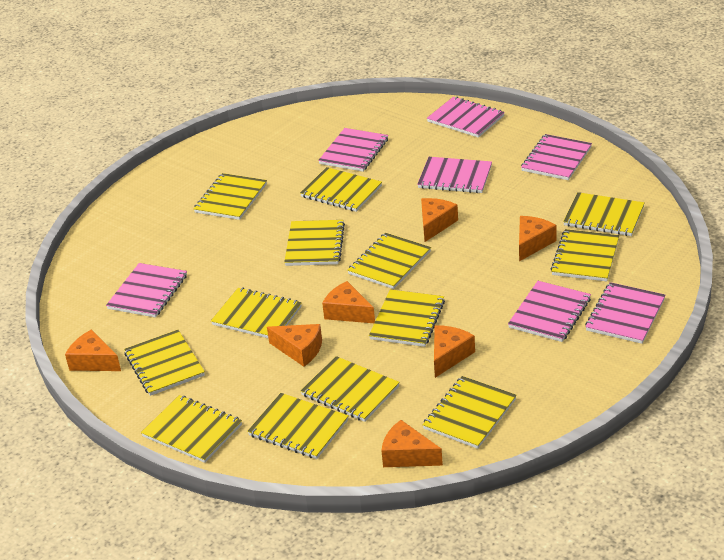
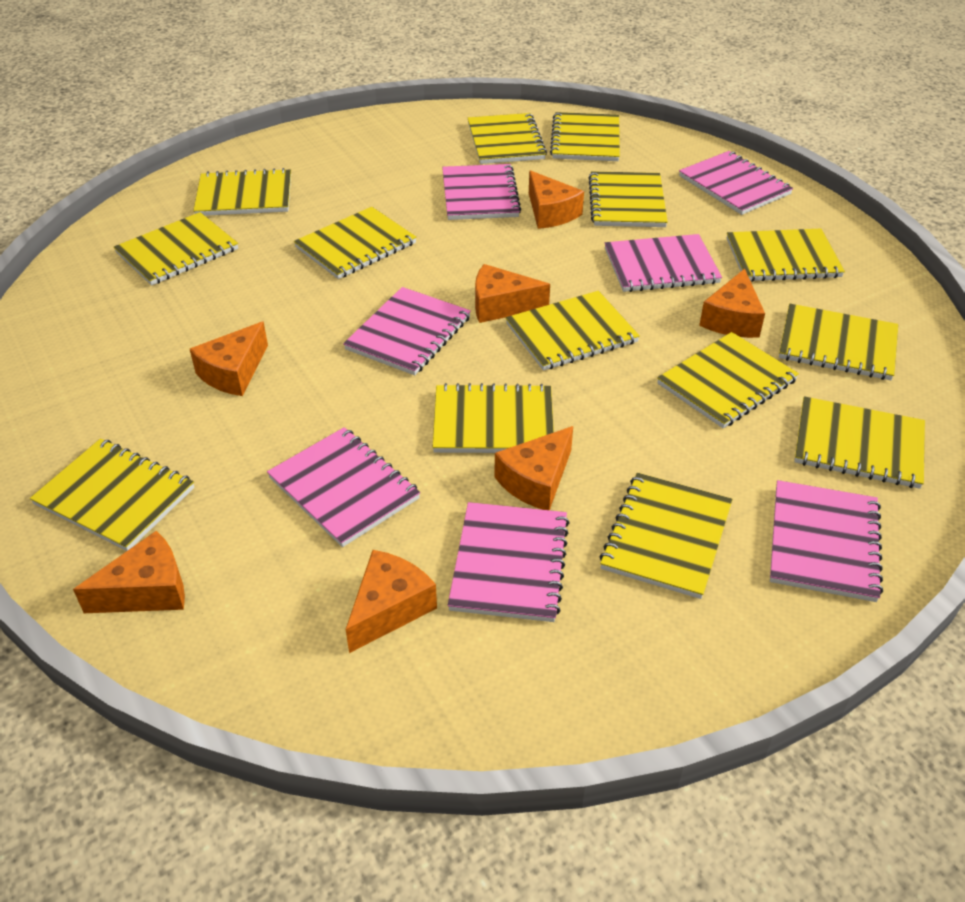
yellow notebook: [124,330,205,396] [141,395,242,463] [194,173,267,220] [211,288,302,338] [247,393,349,459] [284,220,345,266] [300,167,382,212] [300,356,400,422] [347,233,431,289] [369,289,445,347] [422,376,517,449] [551,229,619,281] [563,192,645,236] = 13 -> [30,438,194,551] [114,212,238,286] [193,168,291,216] [294,207,417,279] [433,383,554,453] [468,113,547,164] [506,291,640,371] [550,112,620,161] [588,171,668,227] [599,473,733,599] [657,332,799,428] [727,229,845,282] [779,304,898,380] [794,396,925,489] = 14

